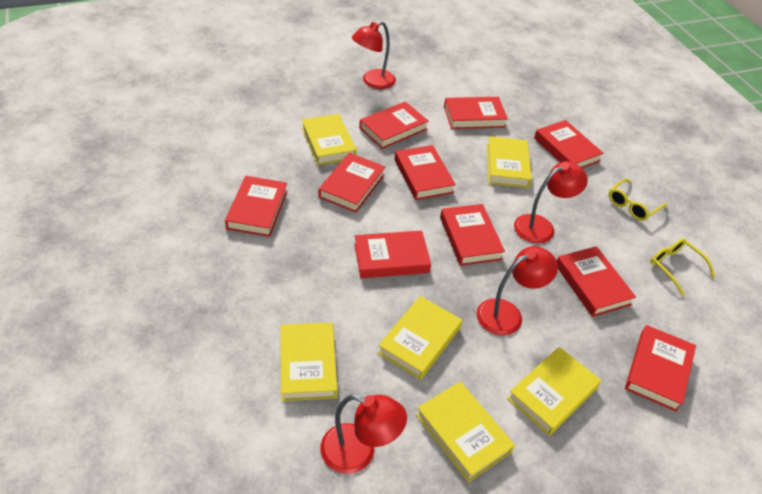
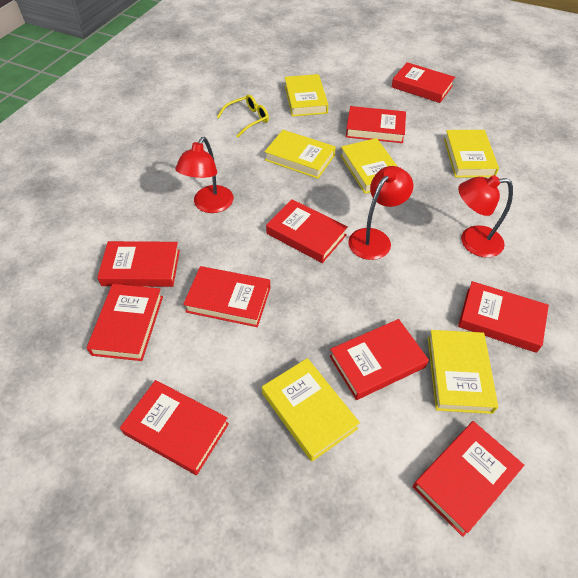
red lamp: [320,395,407,474] [352,21,396,89] [477,246,558,336] [514,161,588,244] = 4 -> [175,137,233,213] [348,166,413,260] [458,175,513,258] = 3
yellow glasses: [609,179,667,221] [650,238,715,296] = 2 -> [217,94,269,138] = 1

